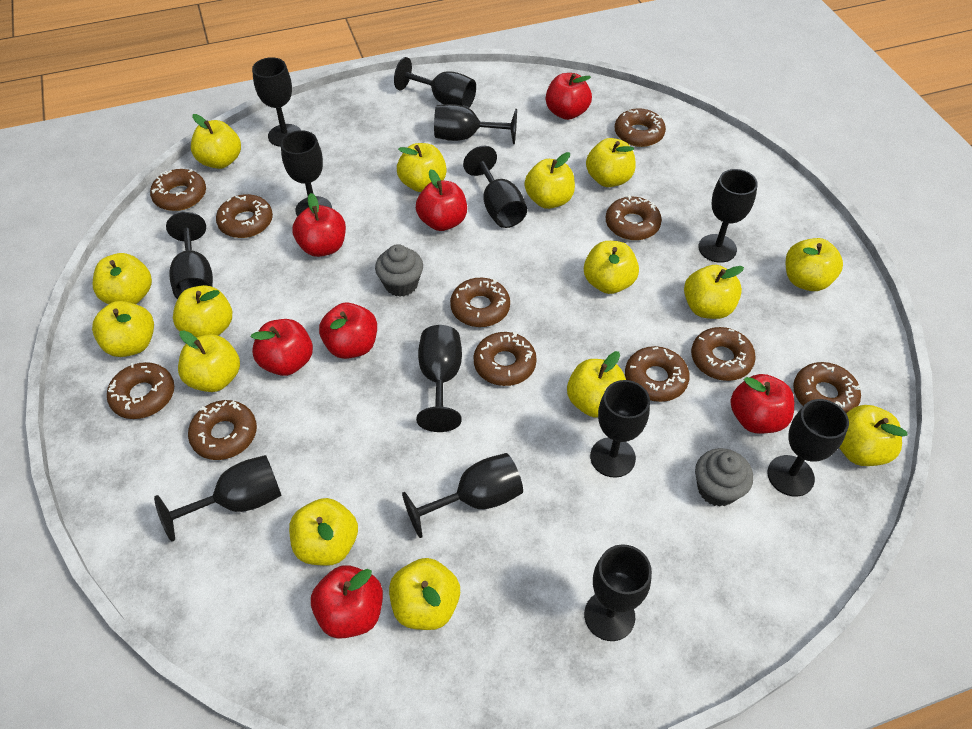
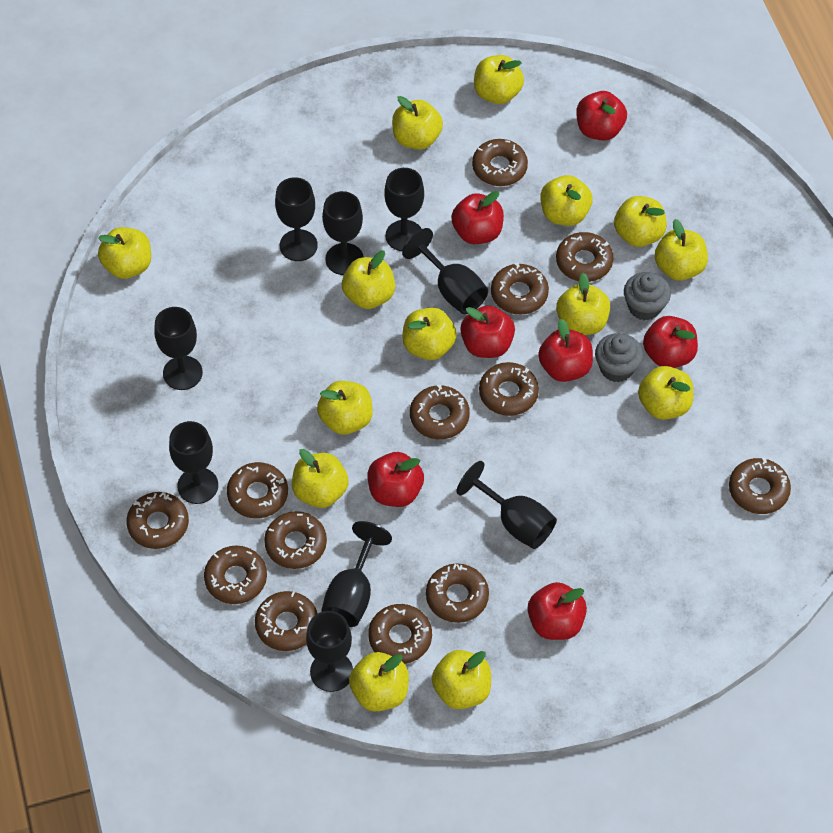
black goblet: [154,455,282,542] [166,212,213,299] [252,57,301,147] [281,130,332,217] [394,57,476,108] [402,453,523,538] [416,325,462,432] [434,104,517,144] [463,146,527,228] [584,544,652,641] [590,380,650,478] [698,169,758,263] [767,399,849,497] = 13 -> [154,307,203,390] [169,421,218,504] [275,177,318,261] [306,611,353,692] [321,521,392,627] [322,191,363,275] [384,168,424,251] [402,228,488,315] [457,461,557,549] = 9
brown donut: [107,362,174,419] [150,169,206,211] [188,400,257,460] [216,194,273,238] [450,278,510,327] [473,332,537,386] [606,195,662,240] [615,108,666,147] [625,346,690,402] [691,327,756,381] [793,362,861,413] = 11 -> [126,492,189,549] [204,545,267,604] [227,462,288,518] [255,591,318,651] [264,511,327,569] [368,604,432,664] [410,385,470,439] [426,564,489,623] [472,139,528,186] [479,362,539,416] [491,263,549,315] [556,232,613,282] [729,458,791,514] = 13
yellow apple: [92,301,154,357] [93,253,152,304] [173,285,232,337] [178,330,240,392] [191,114,241,169] [289,498,358,566] [389,558,460,630] [397,143,447,192] [524,152,575,209] [567,351,626,418] [584,241,639,294] [586,138,636,187] [684,265,744,319] [786,238,843,291] [839,405,907,466] = 15 -> [98,227,151,279] [292,449,349,508] [317,381,373,435] [342,250,395,309] [349,652,409,712] [392,96,443,150] [402,307,457,360] [432,650,491,709] [474,55,524,104] [540,175,593,226] [556,273,610,335] [614,196,667,247] [638,366,693,420] [655,219,708,281] = 14

